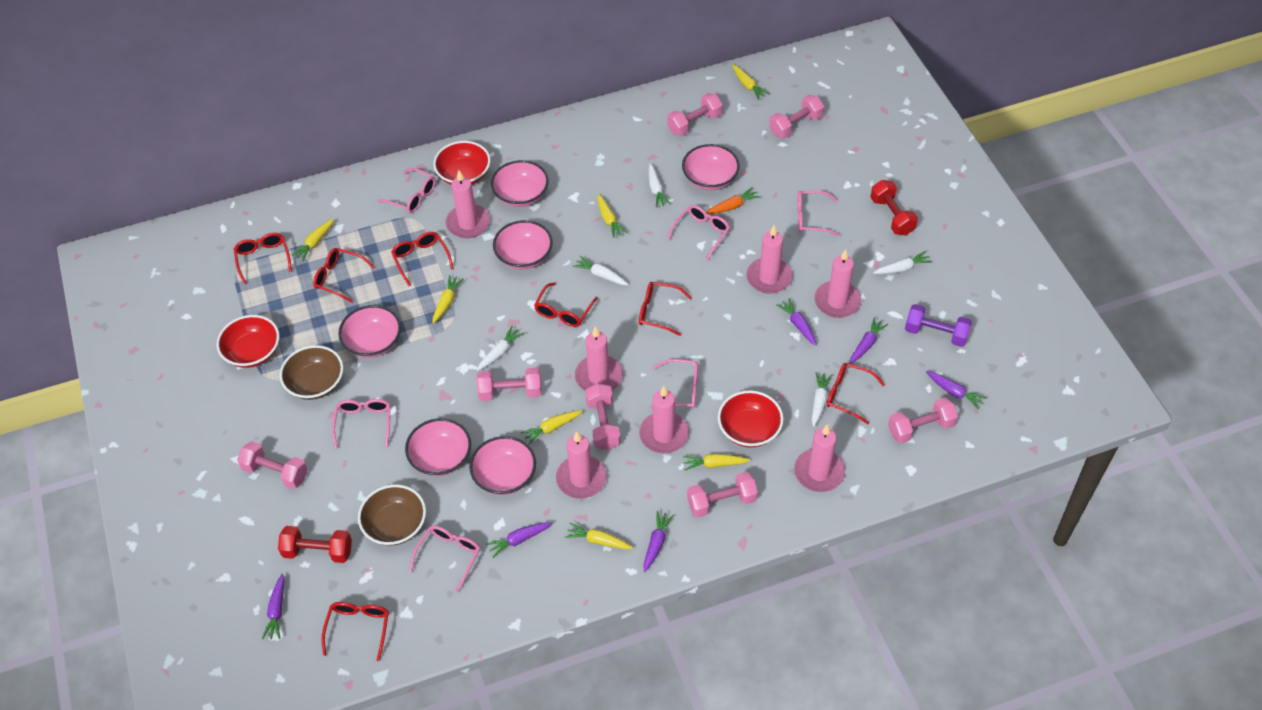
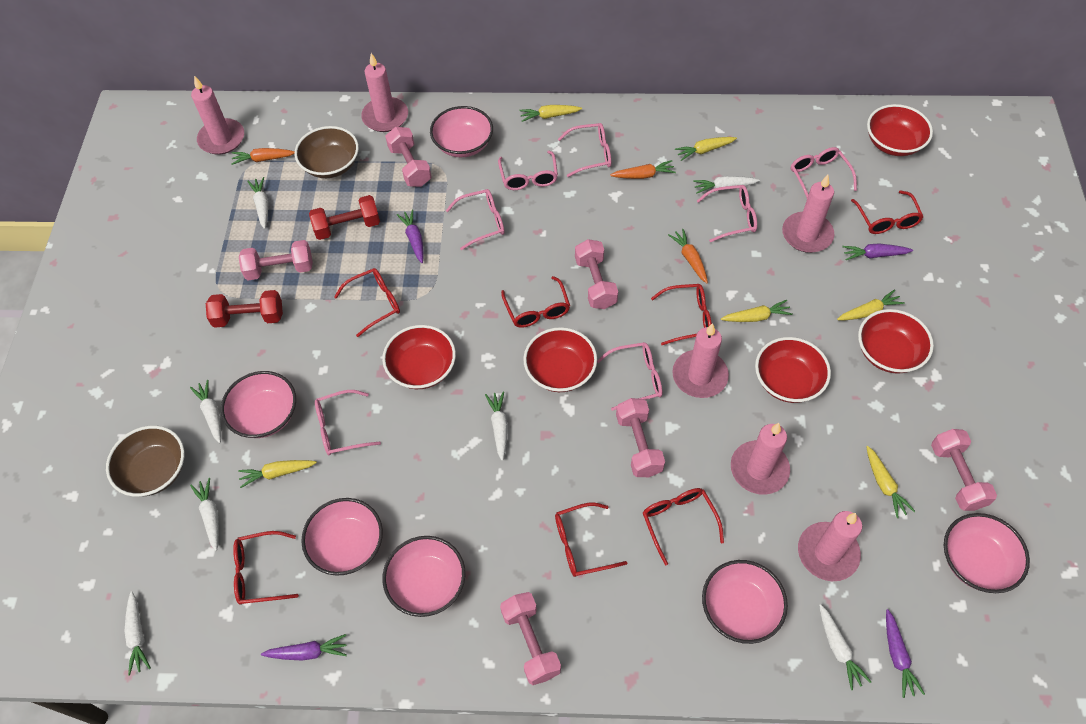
orange carrot: [706,187,760,214] = 1 -> [232,148,295,165] [610,160,676,179] [668,229,708,283] = 3
pink candle: [445,170,490,238] [556,431,607,499] [575,326,623,391] [639,386,689,453] [746,225,793,294] [794,424,845,492] [814,249,861,318] = 7 -> [191,76,244,155] [361,53,408,132] [672,323,729,398] [731,423,790,495] [782,175,834,253] [798,511,862,581] = 6
pink dumbbell: [237,441,308,489] [477,367,542,401] [585,383,621,450] [667,93,723,136] [687,472,758,518] [769,95,824,139] [888,397,958,444] = 7 -> [239,240,313,280] [385,127,431,187] [500,592,561,685] [575,239,618,309] [616,398,665,477] [931,429,997,511] = 6
pink glasses: [332,399,390,449] [378,168,435,213] [410,525,480,592] [650,359,698,409] [667,205,730,260] [797,191,840,236] = 6 -> [315,390,381,455] [446,189,505,250] [498,151,558,190] [558,123,611,177] [597,342,662,411] [697,185,757,242] [791,147,857,198] = 7
purple carrot: [262,574,285,639] [486,522,552,558] [643,511,674,572] [776,298,817,346] [850,317,888,364] [926,371,986,409] = 6 -> [261,634,347,661] [397,210,424,263] [842,244,913,260] [886,609,925,698] = 4
purple dumbbell: [905,304,972,347] = 1 -> none = 0
red bowl: [217,315,279,368] [433,141,491,185] [718,390,784,448] = 3 -> [382,325,456,389] [523,327,597,392] [755,337,831,403] [858,309,934,374] [867,104,933,156] = 5
white carrot: [477,326,524,371] [573,256,629,285] [649,164,671,208] [812,372,832,427] [873,251,932,274] = 5 -> [124,591,151,676] [190,380,221,444] [190,478,219,551] [247,177,268,229] [485,392,508,461] [693,176,760,194] [819,604,871,690] = 7
yellow carrot: [291,218,334,261] [432,275,464,324] [521,410,583,445] [565,522,633,549] [597,194,627,238] [683,454,750,471] [732,64,769,100] = 7 -> [238,460,317,488] [519,105,582,122] [675,137,737,161] [721,300,793,322] [837,289,905,321] [866,446,915,518] = 6

